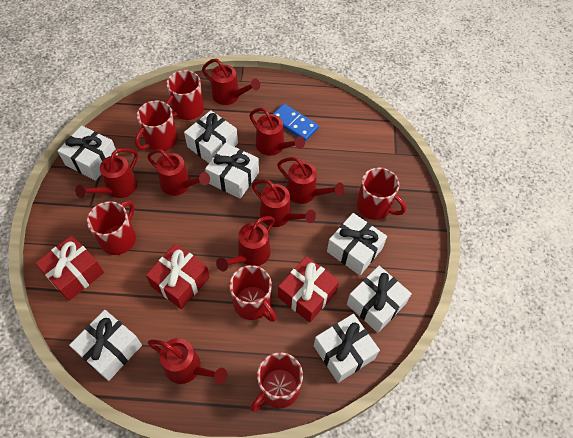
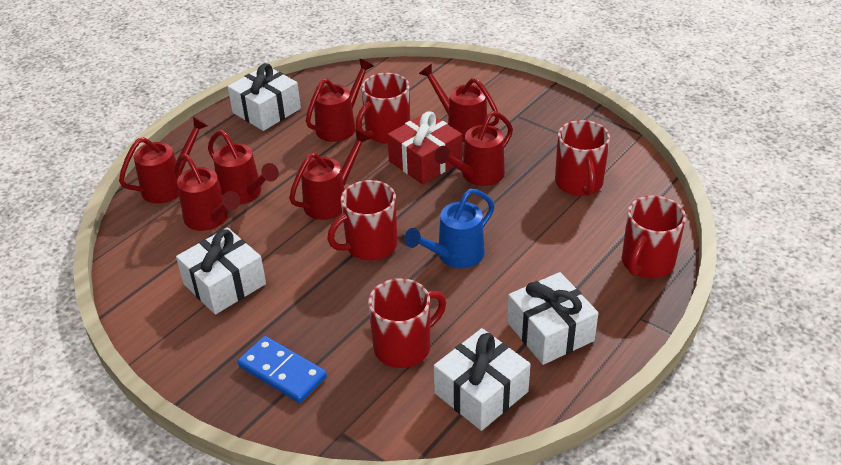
blue watering can: none = 0 -> [405,189,494,268] = 1
red gift: [35,235,104,301] [146,244,210,309] [278,256,339,323] = 3 -> [387,111,462,184] = 1
red mug: [87,201,136,255] [135,100,177,151] [166,70,204,120] [229,265,276,322] [250,353,303,412] [357,168,406,220] = 6 -> [327,180,397,261] [356,73,410,144] [368,278,446,368] [555,120,610,196] [622,196,686,278] = 5
red watering can: [75,148,138,198] [147,149,210,196] [147,338,227,384] [202,59,260,105] [216,216,275,271] [249,108,305,156] [252,180,316,227] [277,157,344,204] = 8 -> [119,117,208,204] [174,154,241,231] [208,130,279,205] [289,129,371,220] [306,59,374,142] [419,64,499,142] [434,111,513,186] = 7
white gift: [58,125,118,181] [69,310,142,381] [184,110,238,163] [205,143,259,199] [314,314,380,383] [327,213,387,275] [347,266,412,333] = 7 -> [176,227,266,315] [228,63,301,131] [434,328,531,431] [507,272,599,365] = 4

